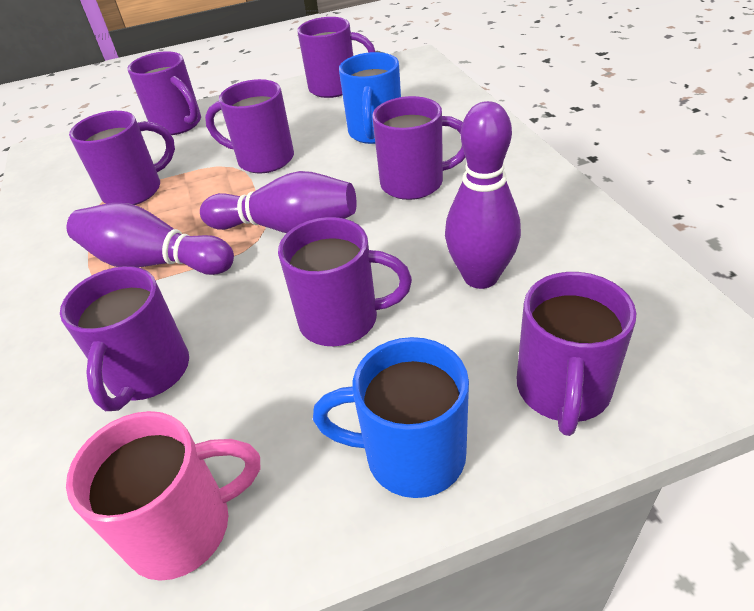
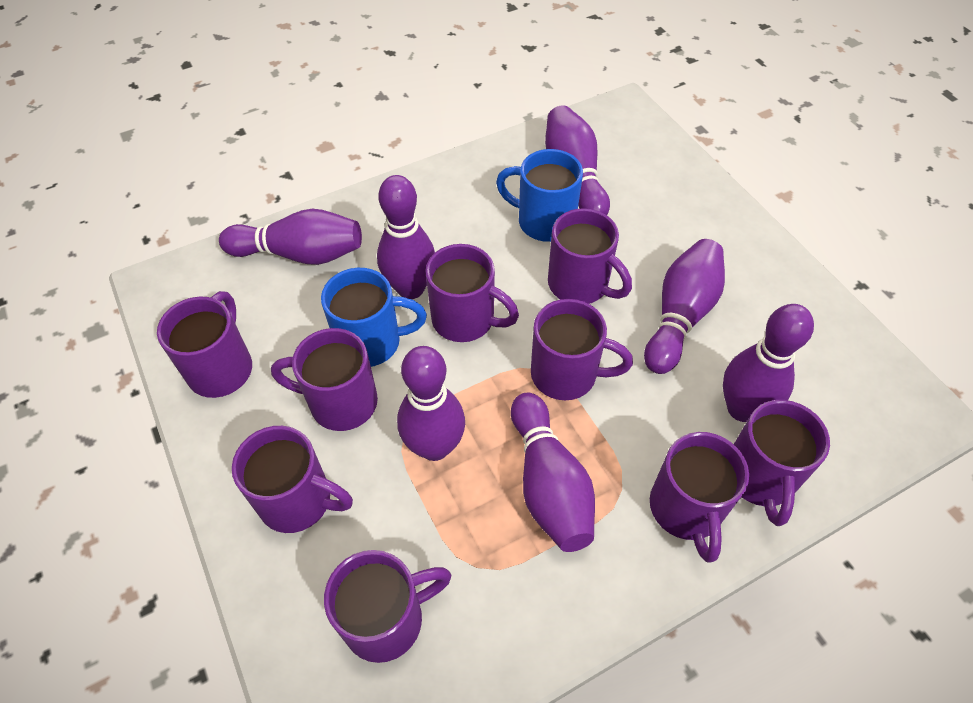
pink mug: [66,411,260,581] = 1 -> none = 0
purple bowling pin: [67,203,234,275] [200,171,357,233] [445,101,521,289] = 3 -> [219,209,362,265] [377,175,435,299] [397,346,465,461] [511,393,595,552] [545,105,610,215] [644,239,725,374] [723,304,814,422] = 7
purple mug: [60,266,189,411] [69,111,175,205] [127,51,201,135] [205,79,294,173] [278,217,412,346] [297,17,375,98] [372,96,465,200] [517,272,636,436] = 8 -> [157,291,252,398] [232,426,353,533] [271,328,378,431] [324,550,451,663] [425,244,519,342] [531,299,633,400] [548,208,632,304] [650,432,749,563] [734,400,830,526] = 9

